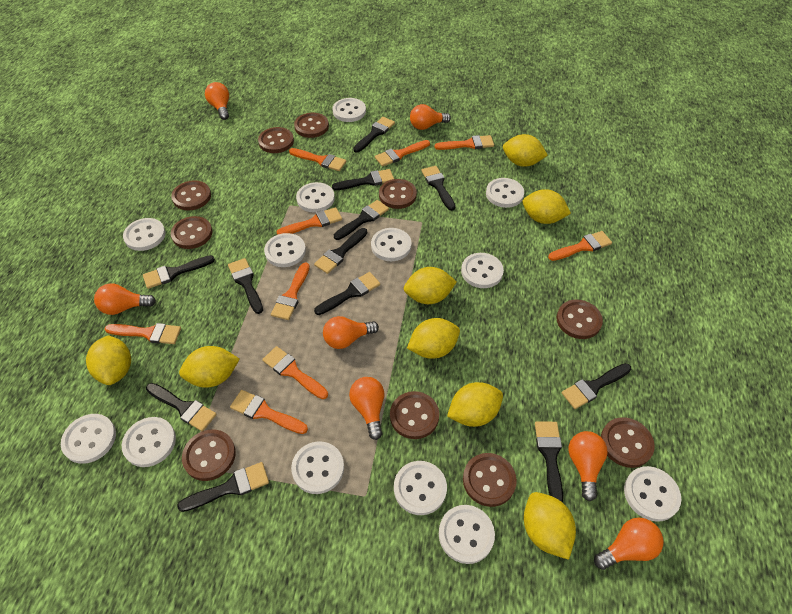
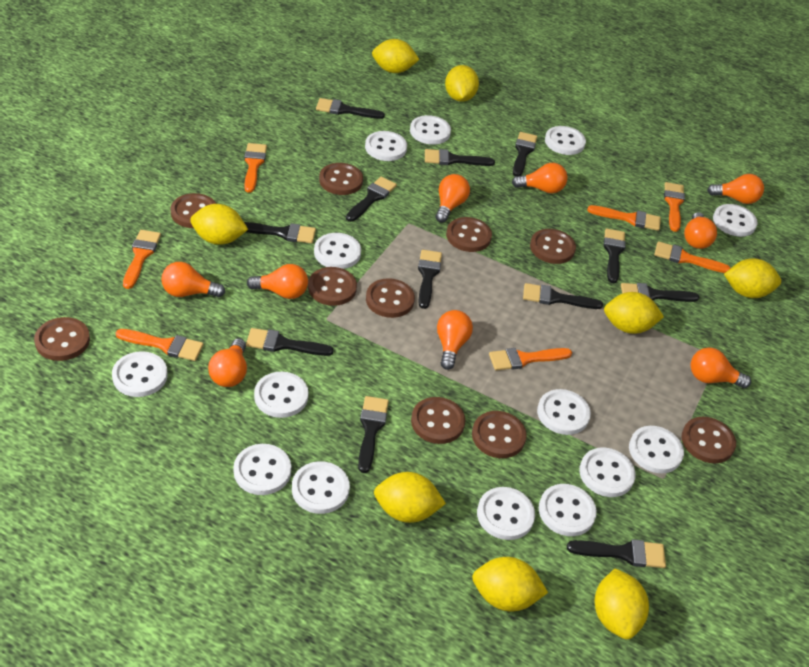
orange brush: [105,323,181,344] [230,390,308,434] [262,346,328,399] [271,262,310,320] [277,207,342,235] [289,148,346,171] [375,140,430,167] [435,135,494,150] [548,231,612,261] = 9 -> [116,329,203,361] [123,230,161,289] [244,143,267,193] [489,348,572,371] [587,205,661,231] [654,241,730,273] [664,182,685,232] = 7
orange light bulb: [94,283,156,315] [205,82,229,120] [323,316,379,349] [349,377,384,440] [410,104,451,130] [569,431,608,502] [594,517,664,570] = 7 -> [161,262,225,297] [208,338,247,387] [247,264,308,299] [435,174,470,223] [437,310,473,370] [512,163,567,193] [684,212,717,249] [691,347,751,388] [707,174,764,204] = 9
white button: [61,414,116,464] [122,417,176,467] [123,218,166,251] [264,233,306,267] [291,441,344,494] [296,182,335,213] [333,98,366,122] [371,228,412,261] [394,461,447,515] [439,505,495,564] [461,253,504,288] [486,178,524,208] [624,466,681,522] = 13 -> [112,351,168,397] [233,444,291,495] [254,372,308,418] [292,461,350,514] [314,233,361,269] [365,131,407,161] [410,115,451,145] [477,487,535,540] [537,389,591,435] [539,484,597,536] [545,126,586,155] [579,448,636,497] [629,426,684,473] [713,204,758,237] = 14

